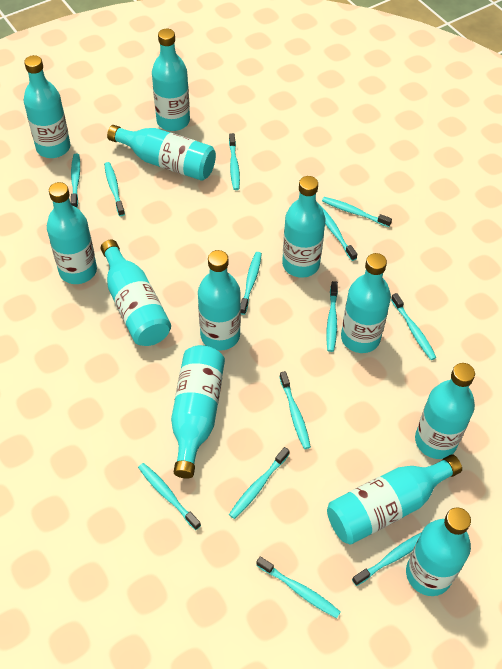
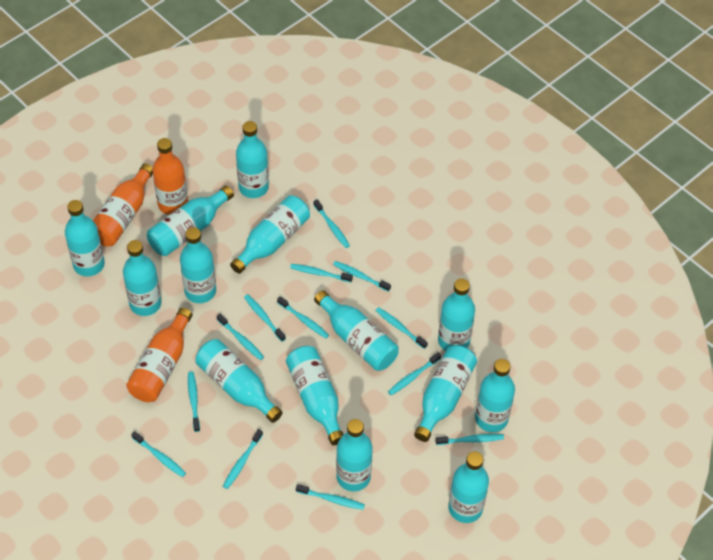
orange bottle: none = 0 -> [93,163,153,246] [126,308,193,402] [152,138,188,215] = 3
turquoise bottle: [24,55,70,158] [47,182,97,284] [100,240,171,346] [107,125,216,181] [152,29,190,131] [171,345,225,479] [198,250,241,351] [282,176,325,278] [327,454,462,545] [341,253,391,353] [406,507,471,596] [415,363,475,459] = 12 -> [65,200,105,276] [123,240,161,316] [147,185,234,256] [180,227,216,303] [195,339,283,423] [230,195,310,274] [236,121,269,198] [286,346,344,445] [314,290,399,371] [336,419,373,491] [414,345,477,442] [438,278,475,351] [448,451,489,523] [475,359,515,432] = 14

